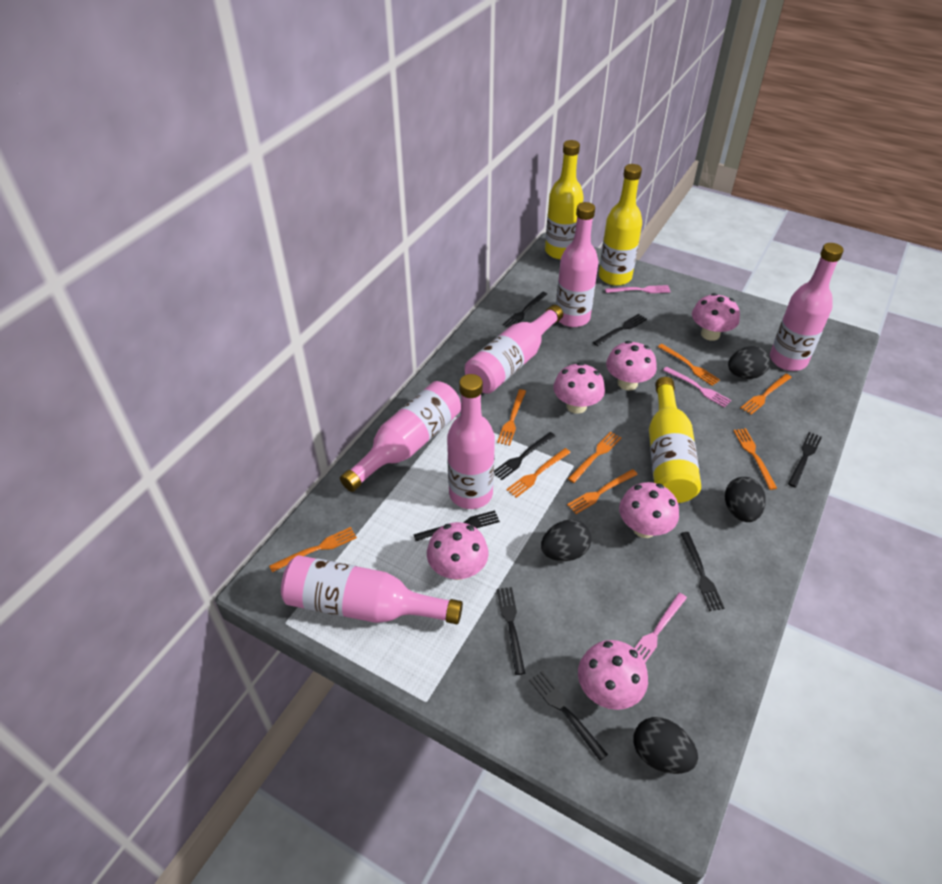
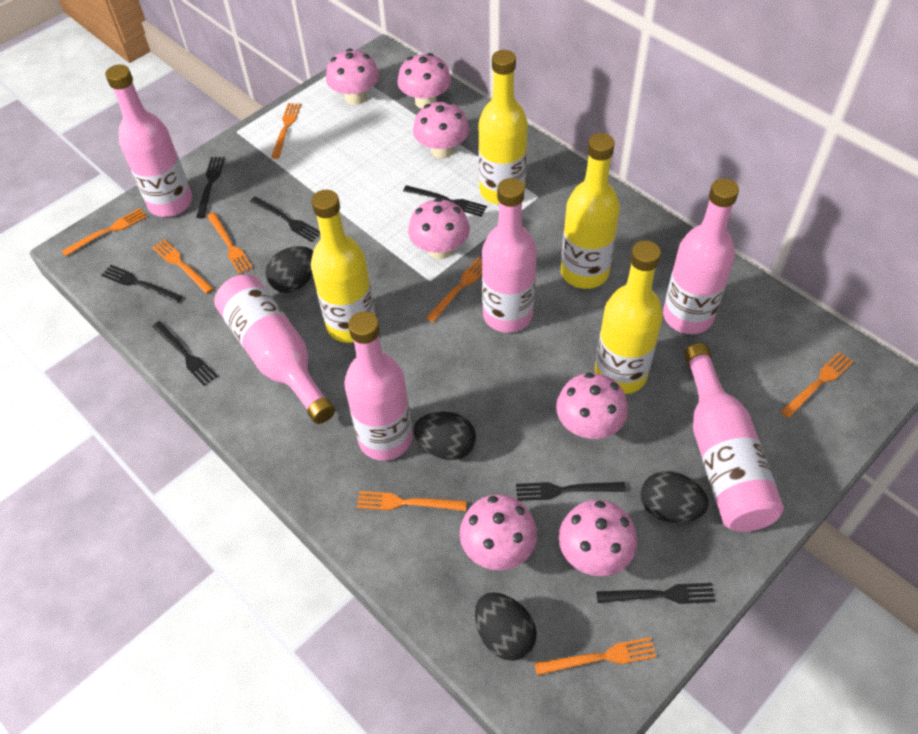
black fork: [413,510,500,541] [494,432,555,480] [497,587,525,675] [502,292,548,328] [529,671,608,761] [593,314,647,346] [680,532,724,611] [788,432,822,488] = 8 -> [101,265,182,303] [152,321,218,386] [196,157,225,218] [250,196,320,242] [403,185,487,217] [516,482,626,501] [596,583,716,604] = 7
pink fork: [605,285,671,293] [634,593,687,663] [663,366,732,408] = 3 -> none = 0
pink mushroom: [427,522,489,580] [553,363,605,414] [578,640,648,710] [606,341,657,390] [619,482,679,538] [692,293,740,341] = 6 -> [326,49,379,105] [397,53,451,109] [408,198,470,259] [413,101,469,159] [460,494,537,570] [556,373,628,439] [559,500,637,576] = 7
yellow bottle: [545,140,584,259] [599,164,642,286] [649,377,701,503] = 3 -> [311,190,375,343] [478,50,528,205] [561,133,620,289] [595,241,663,394] = 4

